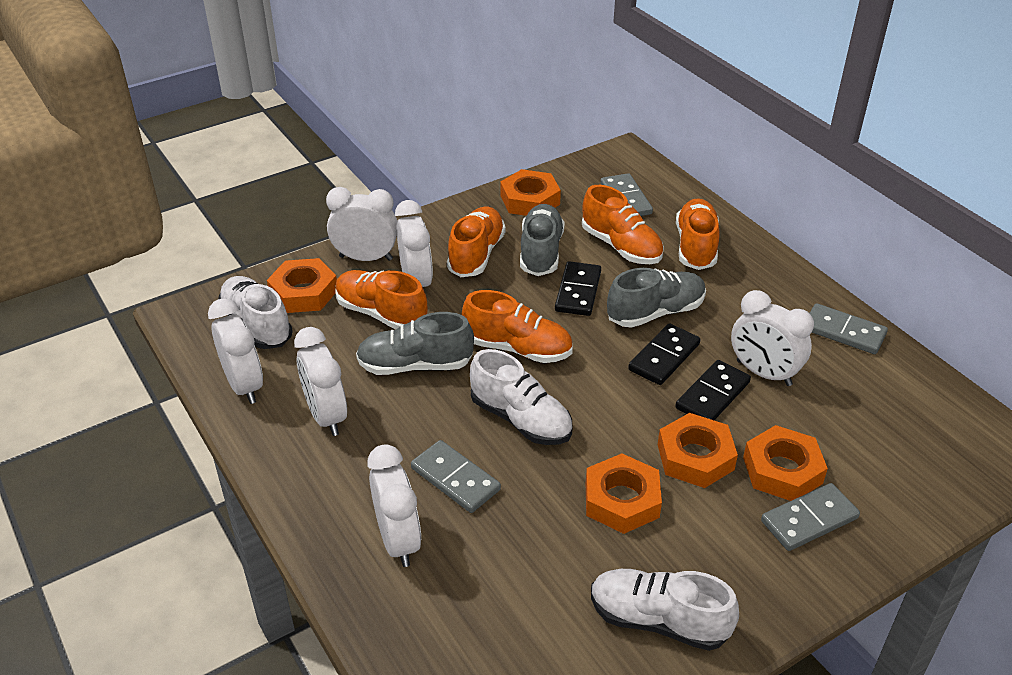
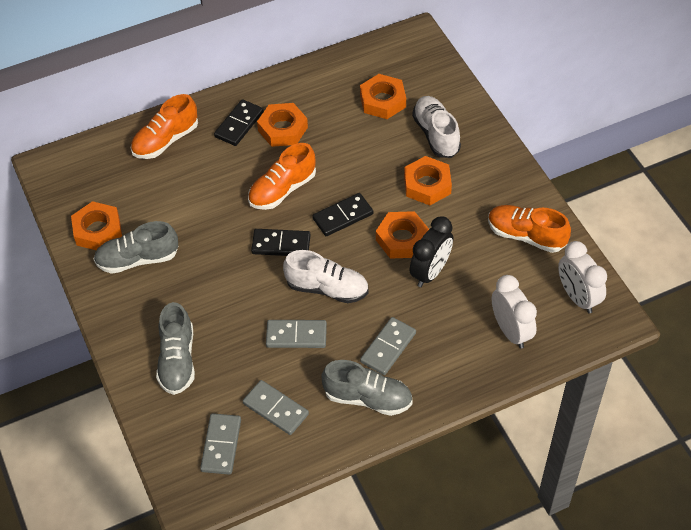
black clock: none = 0 -> [410,216,453,287] = 1
orange shoe: [335,270,427,329] [447,207,506,277] [462,290,573,363] [582,185,664,264] [676,198,720,270] = 5 -> [131,94,198,159] [248,143,316,210] [488,205,571,253] = 3
white clock: [208,298,263,404] [294,327,347,436] [326,187,397,261] [368,444,421,567] [395,200,433,287] [731,290,814,386] = 6 -> [492,275,537,349] [558,241,607,314] = 2
white shoe: [218,276,293,349] [470,349,573,445] [591,569,739,651] = 3 -> [283,250,369,303] [412,96,461,158] = 2

